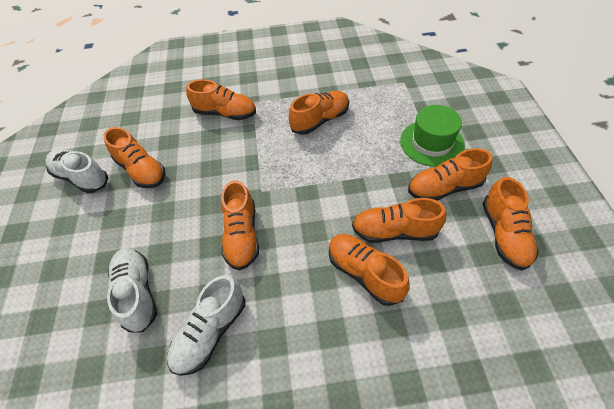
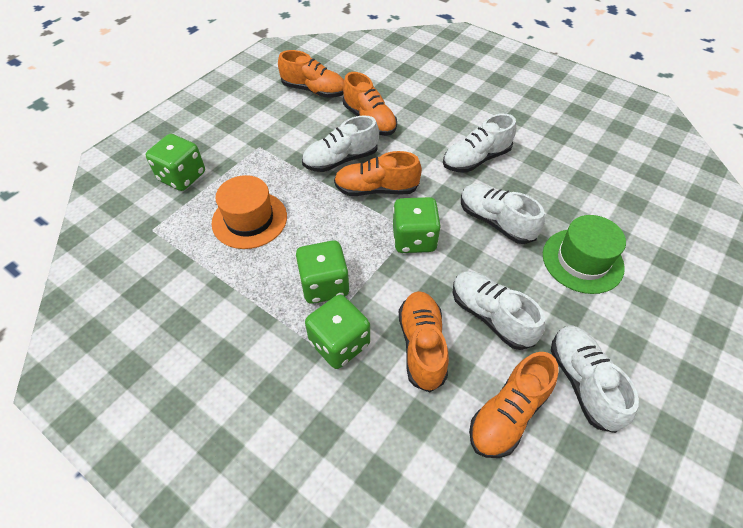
green dice: none = 0 -> [146,134,205,191] [295,240,349,304] [305,295,370,369] [393,197,441,253] = 4
orange hat: none = 0 -> [212,175,287,249] = 1
orange shoe: [103,127,165,188] [186,79,256,120] [221,180,259,271] [289,91,349,135] [329,234,409,306] [352,198,446,243] [408,148,492,201] [482,177,539,270] = 8 -> [278,50,344,98] [334,151,422,196] [343,72,397,136] [399,291,449,392] [469,352,559,458] = 5
white shoe: [45,149,108,193] [107,248,157,332] [167,275,245,376] = 3 -> [302,115,379,172] [443,114,516,173] [453,271,545,350] [461,184,545,244] [551,326,639,433] = 5

